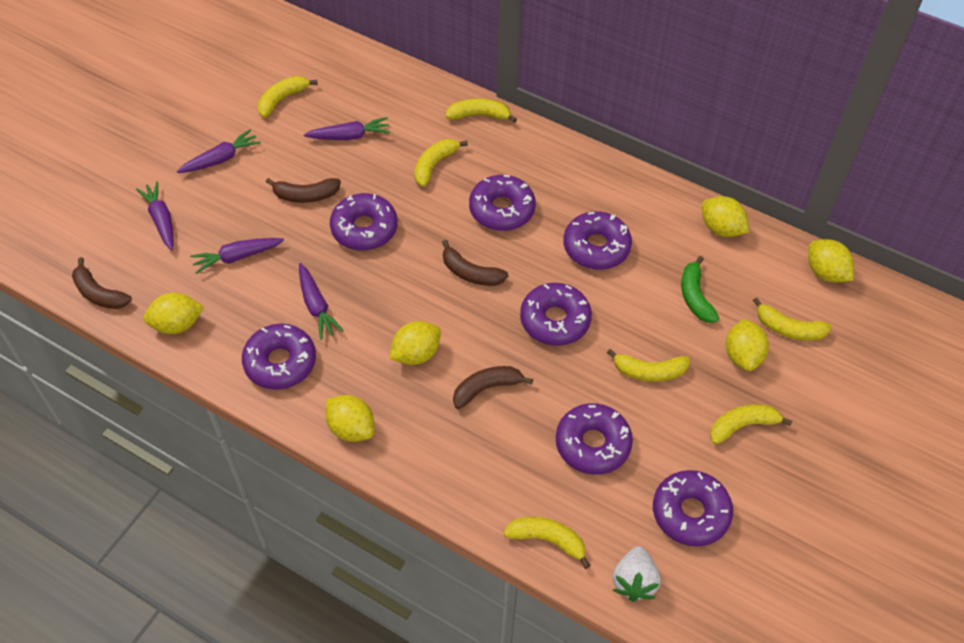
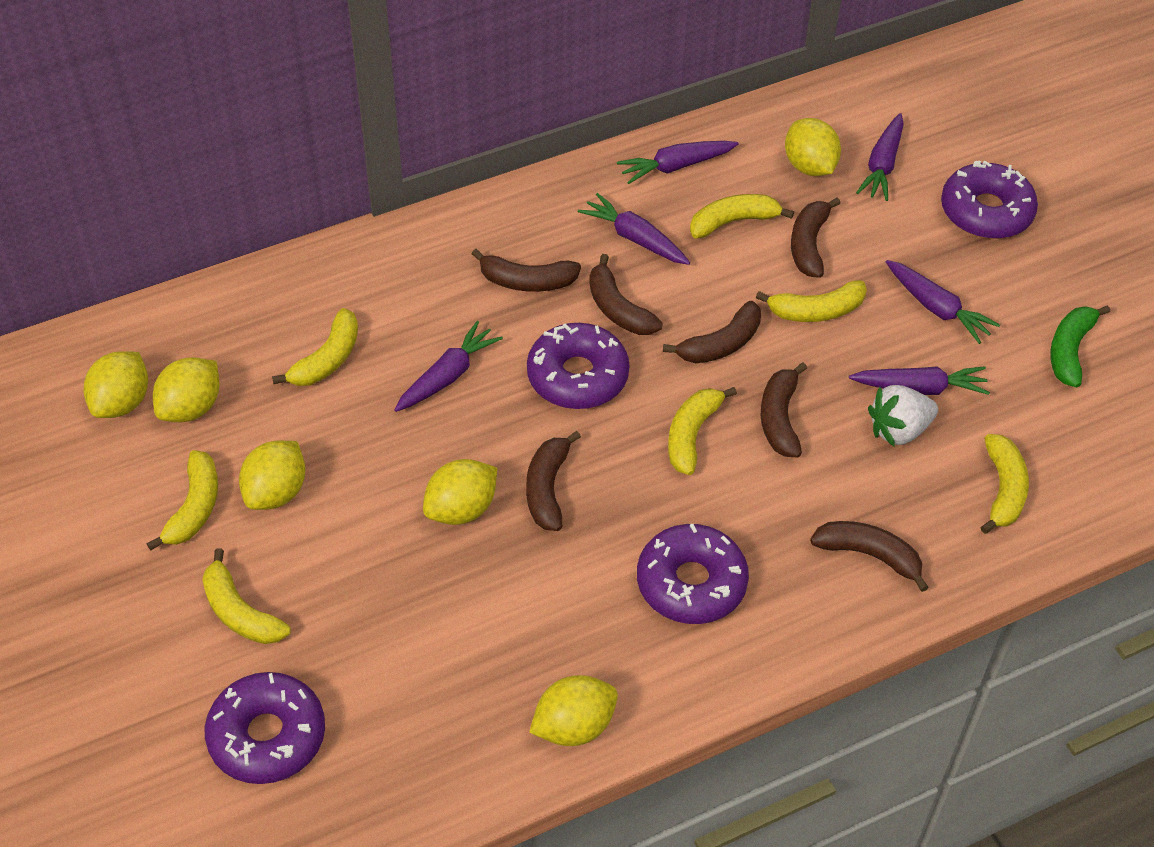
brown banana: [72,257,132,309] [266,178,341,203] [442,240,508,286] [453,366,533,409] = 4 -> [471,249,581,292] [526,431,581,531] [589,254,663,335] [663,301,761,363] [761,363,807,457] [791,197,840,278] [810,521,929,592] = 7
purple carrot: [136,181,174,250] [177,129,261,173] [190,238,284,274] [299,263,344,340] [304,117,390,140] = 5 -> [394,321,503,412] [578,193,690,265] [617,141,739,184] [849,366,990,395] [856,113,904,201] [886,260,1000,344] = 6
purple donut: [242,324,316,390] [330,193,398,251] [469,175,536,231] [520,283,592,346] [556,403,633,475] [563,211,632,270] [653,470,733,547] = 7 -> [205,672,325,784] [527,323,630,409] [637,524,749,624] [941,160,1038,239] = 4

